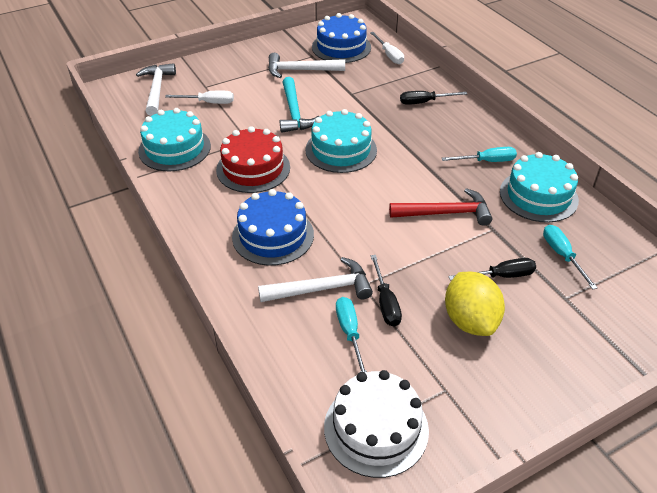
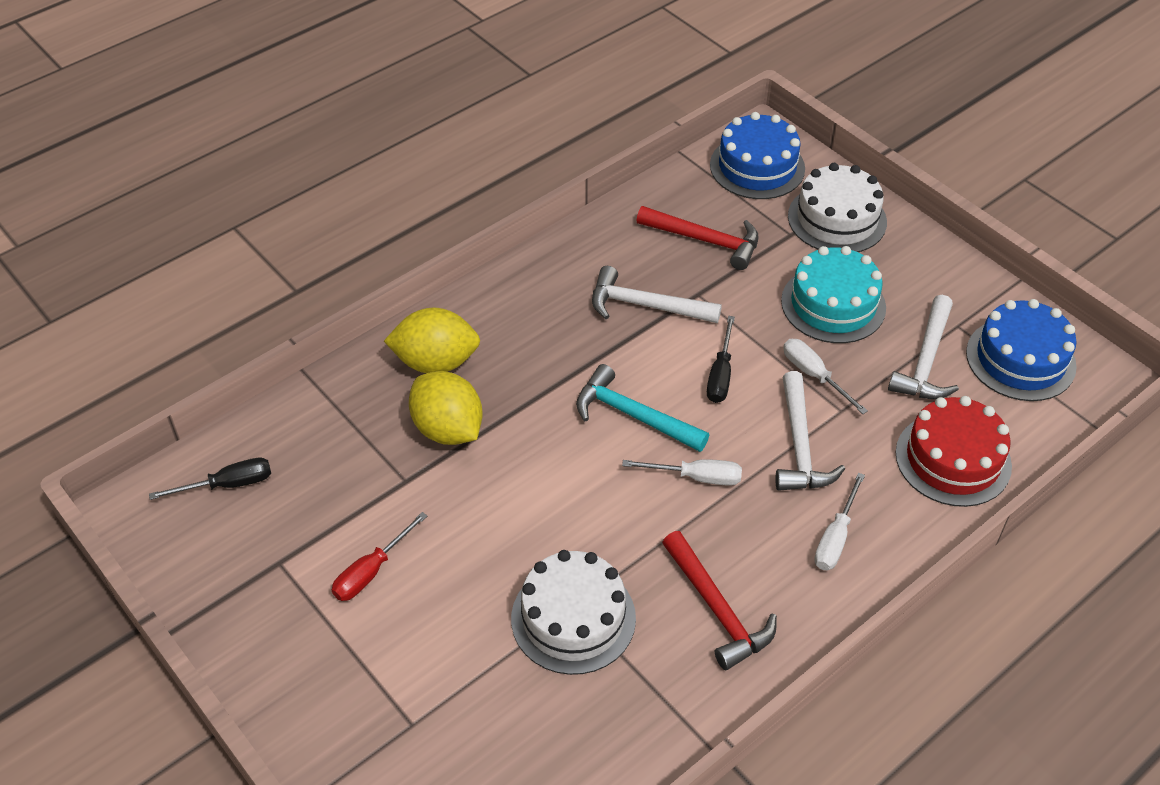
black screwdriver: [371,255,402,327] [400,91,467,105] [448,258,536,280] = 3 -> [149,458,271,500] [707,316,735,403] = 2
red hammer: [389,188,492,226] = 1 -> [636,206,759,270] [662,531,777,670] = 2
red screwdriver: none = 0 -> [332,512,427,601] = 1
turquoise cake: [138,108,211,171] [305,109,377,173] [500,152,579,223] = 3 -> [781,246,886,343] = 1
turquoise screwdriver: [336,297,367,373] [442,147,517,162] [543,225,597,289] = 3 -> none = 0
white cake: [324,370,429,478] = 1 -> [511,550,636,675] [788,163,887,252] = 2
white screwdriver: [165,90,234,104] [370,32,404,64] = 2 -> [622,459,742,486] [783,339,868,414] [814,473,865,570] = 3
yellow lemon: [445,272,505,336] = 1 -> [384,307,480,373] [409,371,483,445] = 2

